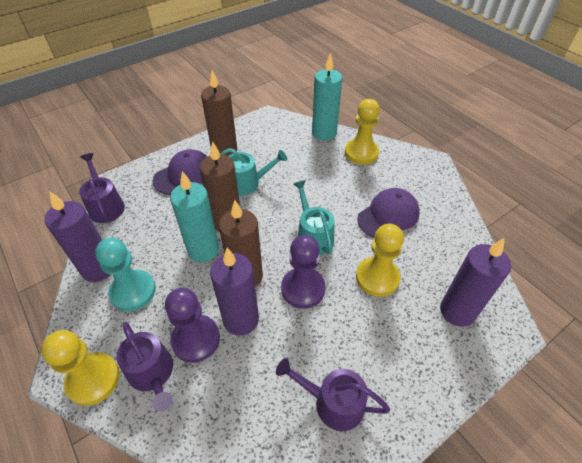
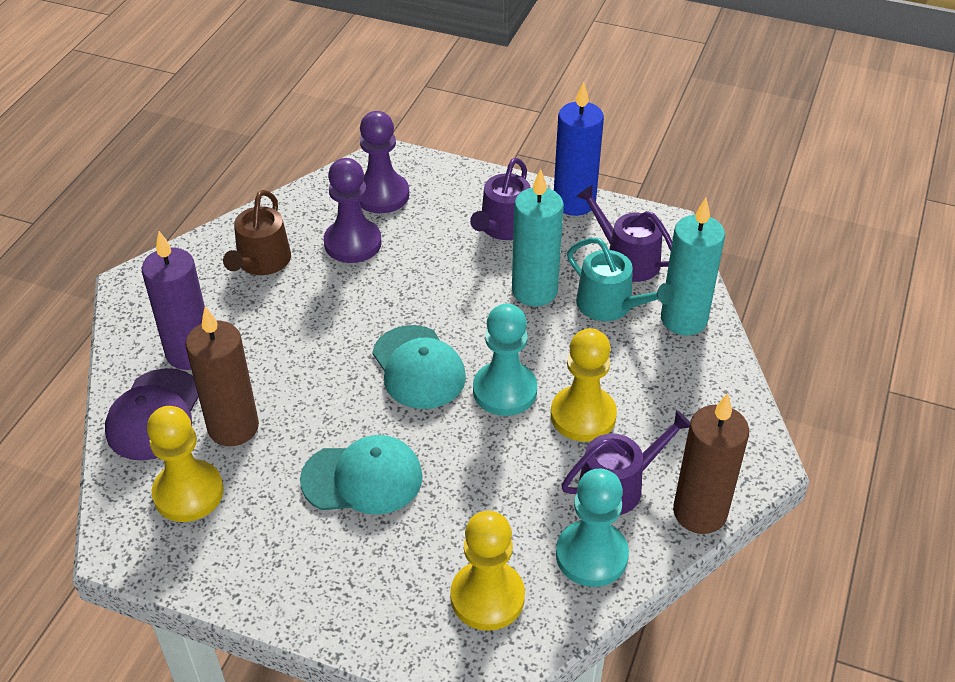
blue candle: none = 0 -> [554,81,604,216] = 1
brown candle: [200,141,240,232] [201,71,237,156] [219,200,263,287] = 3 -> [185,306,259,446] [673,393,749,534] = 2
brown watering can: none = 0 -> [223,190,291,275] = 1
purple candle: [45,191,110,282] [210,248,259,336] [440,238,511,327] = 3 -> [142,231,205,370] = 1
purple cap: [152,149,207,195] [357,188,420,238] = 2 -> [105,368,198,461] = 1
turquoise cap: none = 0 -> [300,435,423,515] [372,325,466,409] = 2
turquoise pawn: [95,238,156,311] = 1 -> [473,304,537,416] [556,468,629,587] = 2
turquoise watering can: [220,148,287,196] [293,180,335,255] = 2 -> [567,238,674,321] = 1

